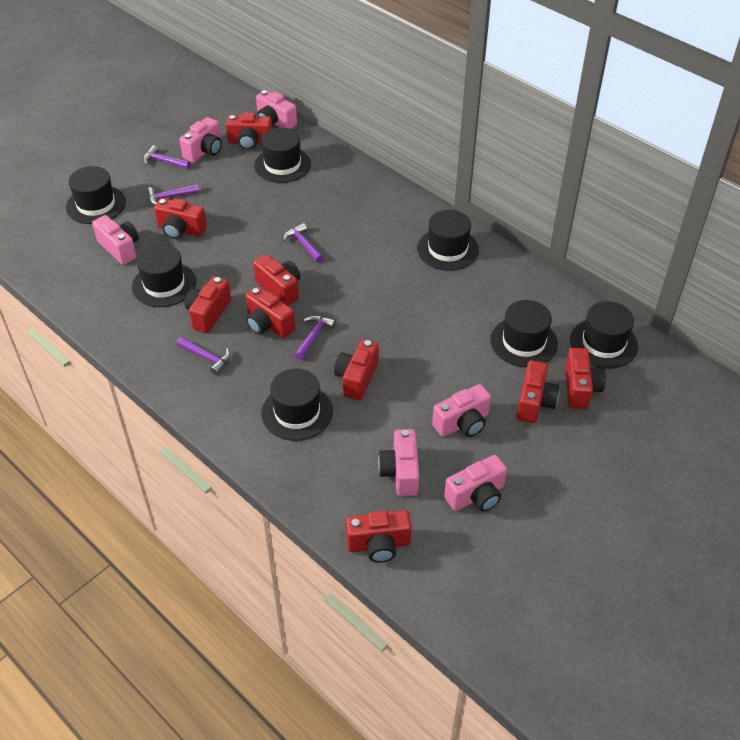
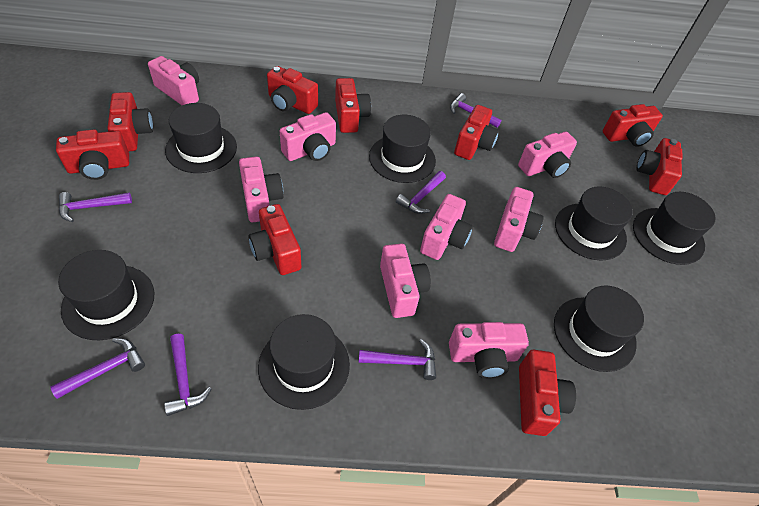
pink camera: [92,215,139,265] [180,117,222,163] [256,90,297,129] [378,429,419,496] [432,384,491,437] [444,455,507,512] = 6 -> [148,56,199,105] [239,156,283,222] [280,112,336,161] [380,244,431,318] [420,194,473,260] [449,322,529,378] [494,187,544,252] [518,131,577,178] = 8
purple hammer: [143,145,191,169] [147,184,200,205] [176,337,231,375] [283,223,324,263] [295,315,336,360] = 5 -> [50,338,145,399] [59,192,132,222] [164,334,212,416] [359,339,436,380] [396,171,446,214] [450,93,501,128] = 6

